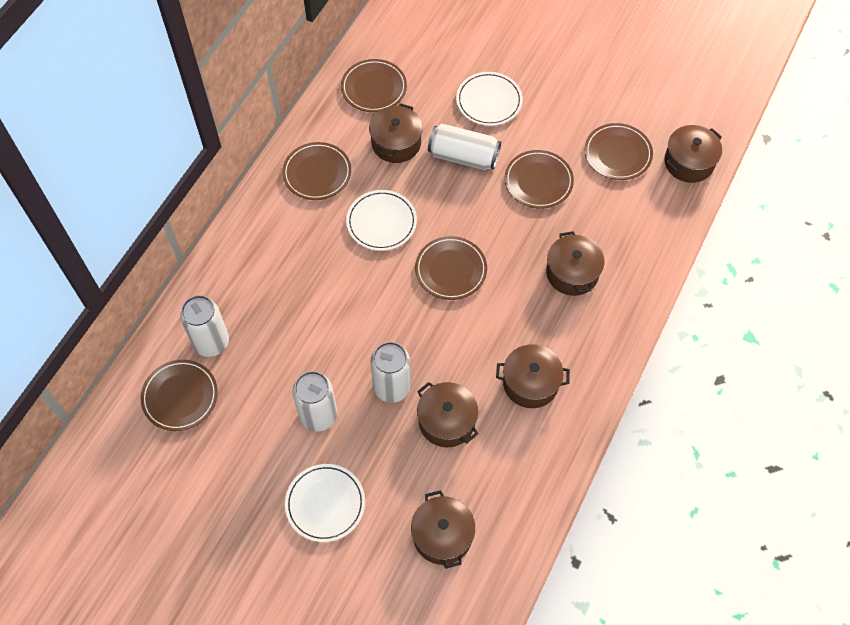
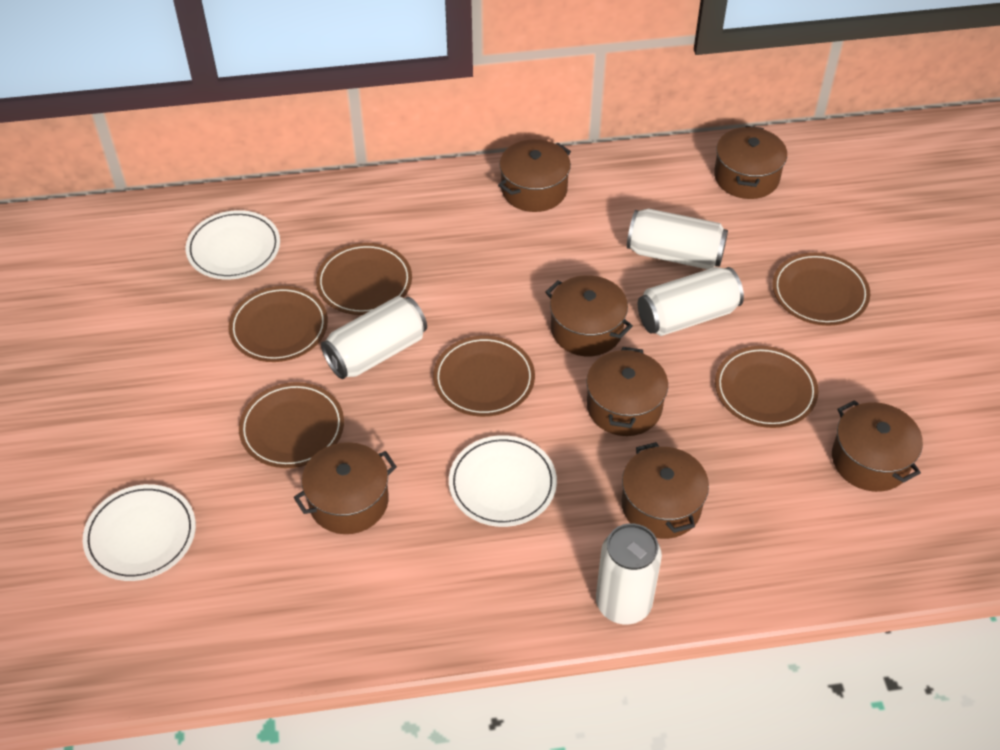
brown pot: [369,103,423,163] [411,490,475,569] [417,382,478,447] [496,344,570,408] [546,231,604,296] [664,125,722,183] = 6 -> [293,442,397,534] [498,139,571,212] [545,275,633,356] [586,347,668,436] [621,442,709,539] [714,126,787,199] [832,400,923,492] = 7

